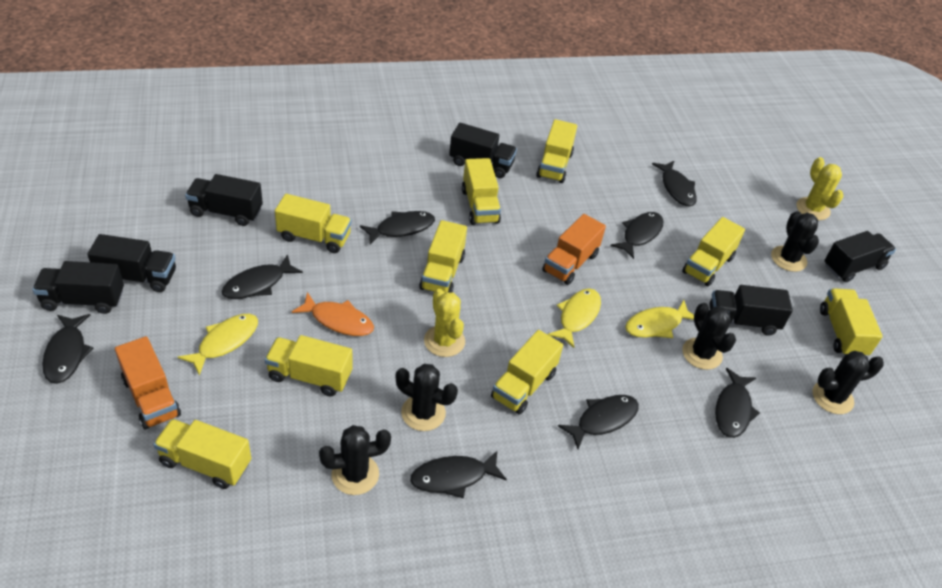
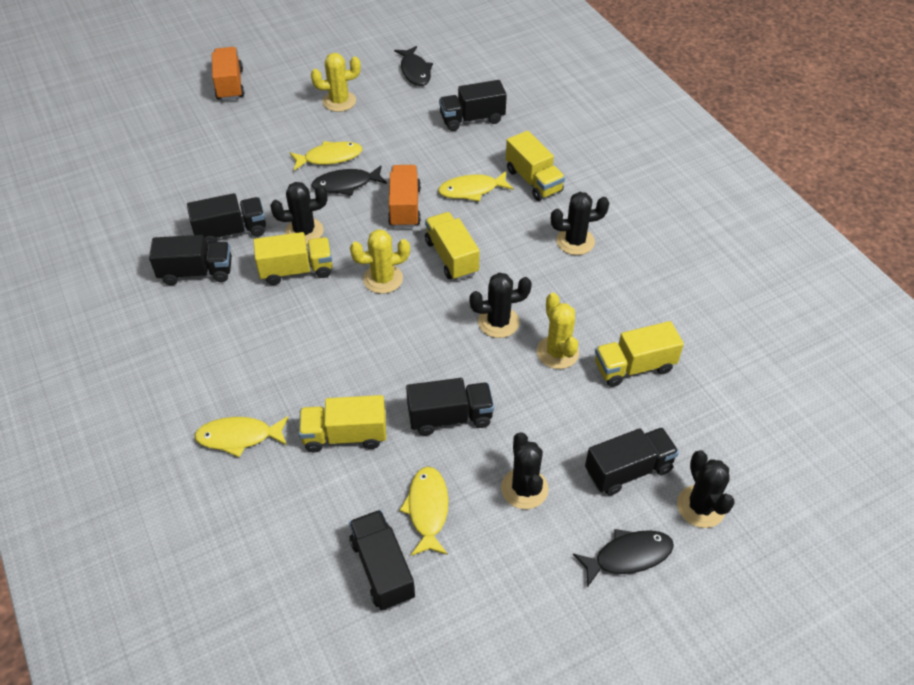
black fish: [42,314,93,384] [222,254,303,299] [360,211,435,244] [410,451,507,499] [558,395,639,449] [611,212,663,259] [652,161,697,207] [715,368,760,438] = 8 -> [311,165,387,196] [394,46,433,86] [573,529,674,588] = 3
orange fish: [292,292,374,336] = 1 -> none = 0
yellow cactus: [424,289,465,357] [796,157,844,220] = 2 -> [311,53,361,112] [350,229,410,294] [537,293,579,369] = 3
yellow fish: [178,314,258,375] [547,288,601,348] [625,300,694,338] = 3 -> [194,416,288,457] [290,141,363,171] [399,467,449,556] [438,171,514,201] = 4
yellow truck: [153,419,251,489] [265,335,353,396] [275,194,352,253] [419,220,467,292] [462,158,501,225] [491,330,563,415] [536,119,577,183] [682,217,745,286] [820,288,883,355] = 9 -> [253,232,333,285] [299,395,386,452] [425,212,480,280] [506,131,565,201] [595,321,684,387] = 5

